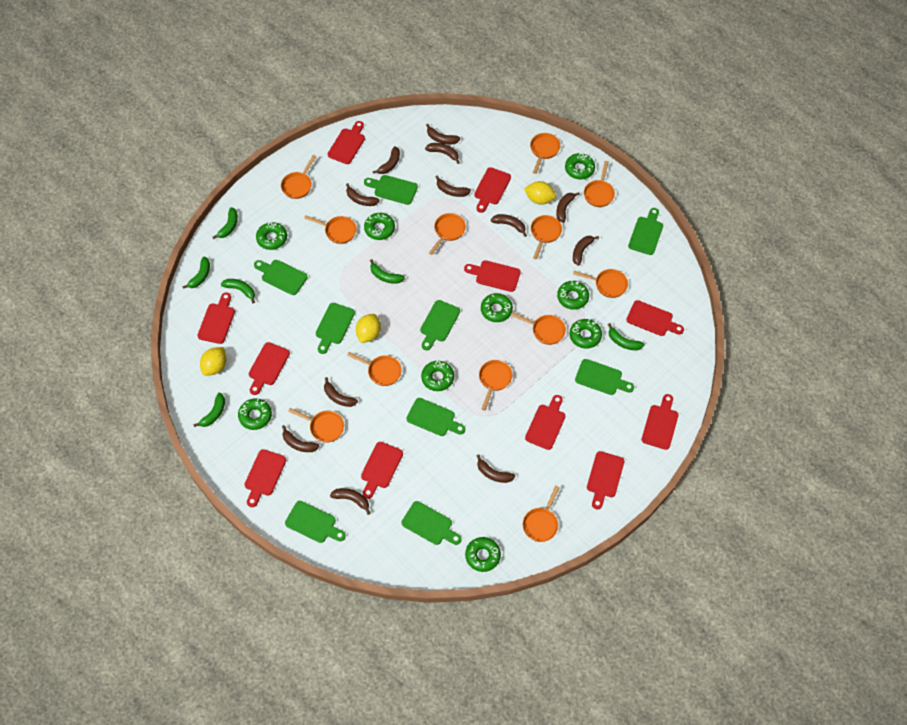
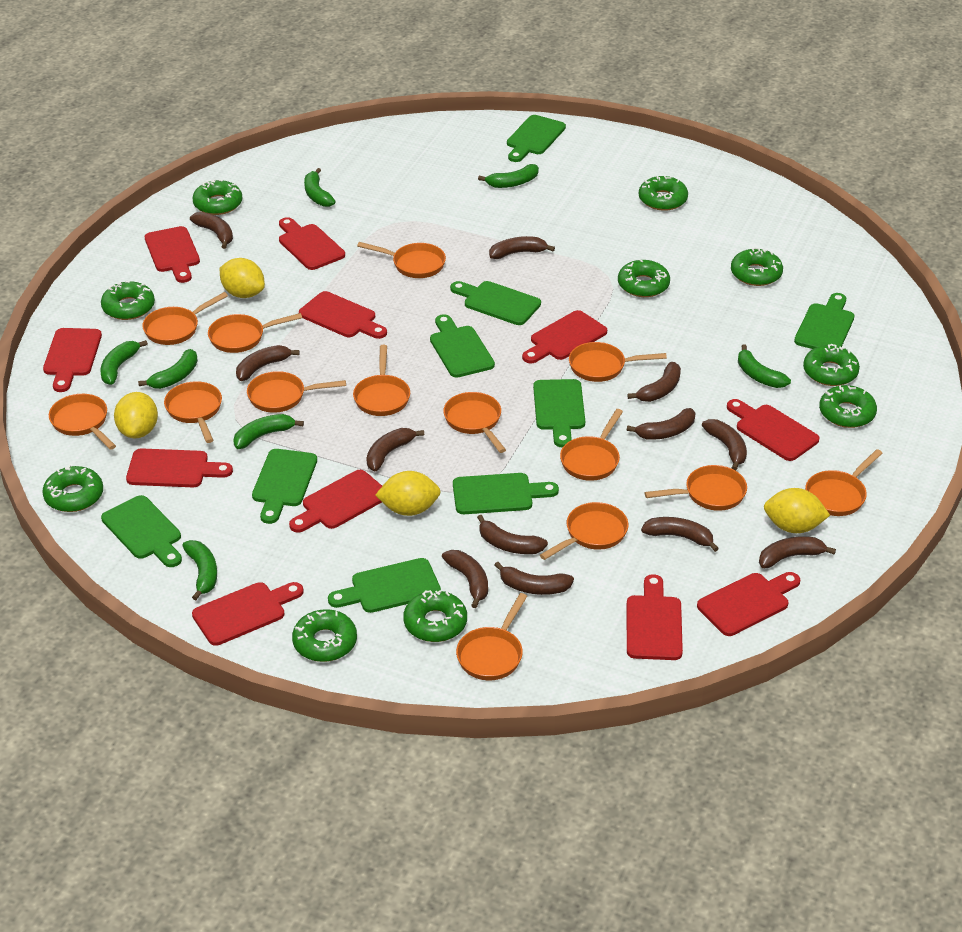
green banana: [182,257,210,289] [193,393,225,427] [213,207,238,239] [221,279,255,303] [370,259,405,284] [608,323,644,350] = 6 -> [100,340,148,385] [138,349,198,389] [182,540,217,600] [233,414,304,449] [304,168,336,207] [478,164,539,188] [738,344,791,388] = 7
green donut: [238,398,272,430] [256,222,287,250] [364,213,395,240] [421,361,454,391] [465,537,501,572] [481,293,513,322] [557,280,589,310] [565,153,595,179] [570,319,602,349] = 9 -> [42,465,103,512] [101,281,155,320] [192,179,242,215] [292,609,357,662] [403,590,467,642] [618,259,670,297] [639,176,688,211] [731,247,783,286] [803,344,860,386] [819,385,877,428] = 10
orange pan: [281,155,317,199] [288,408,344,443] [304,215,357,244] [347,352,402,386] [429,213,466,255] [479,360,512,411] [511,312,566,345] [523,486,560,542] [530,133,560,174] [531,215,562,259] [573,269,628,298] [584,161,615,207] = 12 -> [49,394,116,450] [142,292,228,345] [164,381,222,443] [208,313,302,353] [247,371,346,413] [353,345,410,416] [357,242,446,278] [443,392,506,453] [456,593,527,680] [540,502,628,560] [560,409,623,481] [569,342,667,382] [644,465,747,511] [805,449,882,516] = 14
yellow lemon: [200,347,226,376] [356,314,381,343] [524,181,556,204] = 3 -> [114,392,158,438] [220,258,265,298] [375,471,441,516] [764,488,830,533] = 4

